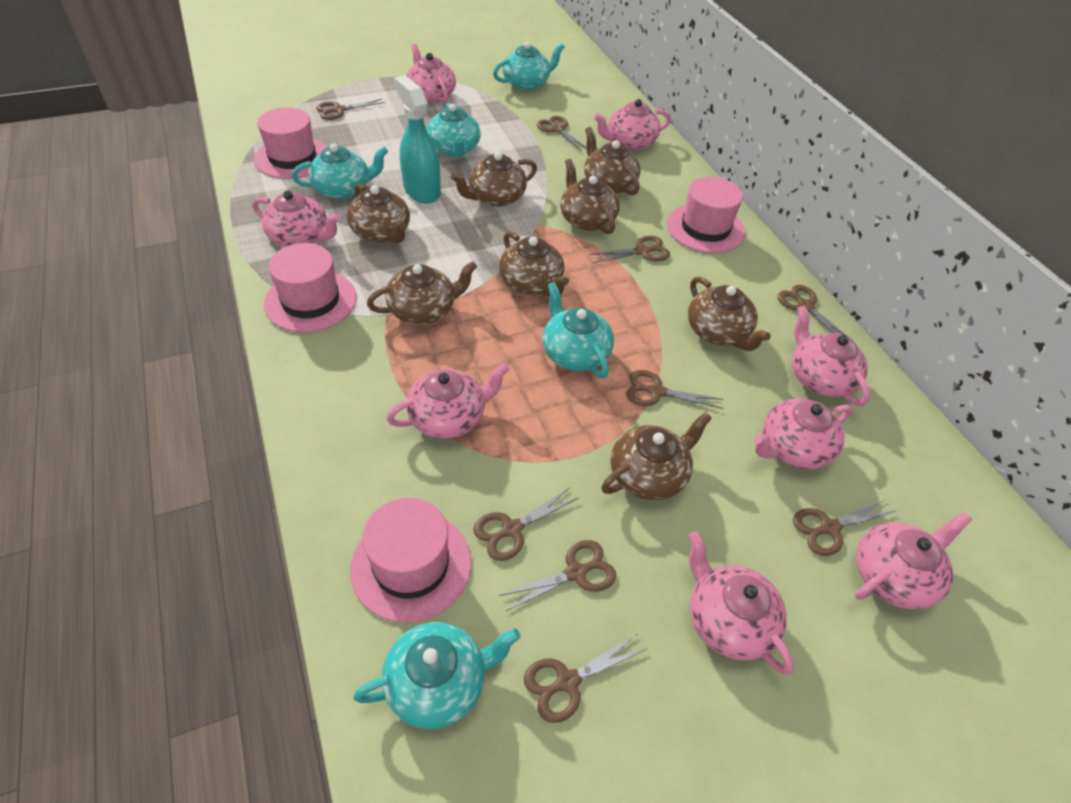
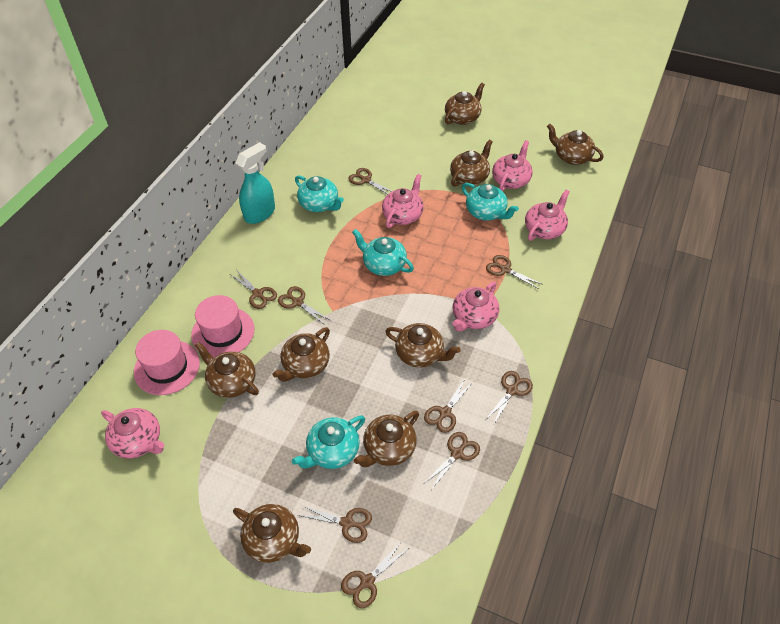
pink hat: [254,107,327,179] [264,243,356,333] [350,498,471,623] [667,177,745,253] = 4 -> [134,330,200,395] [191,295,254,358] = 2
pink teapot: [253,191,341,247] [387,363,509,439] [407,44,456,103] [594,99,671,150] [688,531,794,675] [754,398,853,469] [792,305,870,406] [855,512,972,610] = 8 -> [101,408,164,459] [382,174,424,228] [452,282,499,332] [492,140,533,191] [525,189,570,241] = 5
turquoise teapot: [292,144,388,199] [353,622,520,729] [427,103,481,157] [493,42,565,91] [543,282,614,378] = 5 -> [292,415,365,469] [295,175,344,212] [352,229,414,276] [462,183,519,221] = 4

